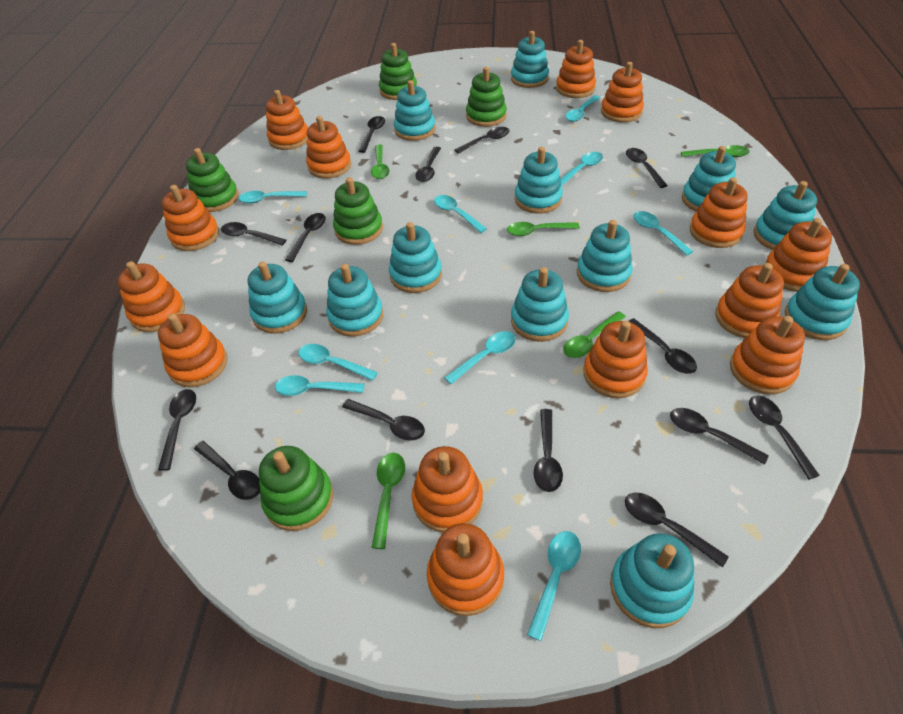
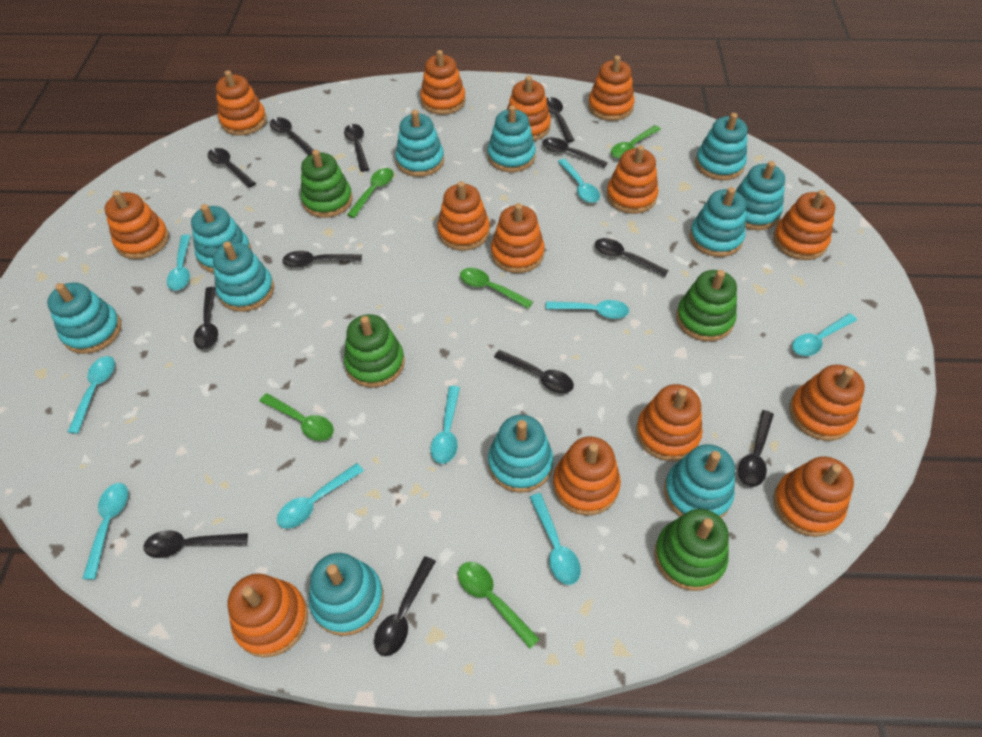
black spoon: [158,389,196,471] [194,441,260,500] [221,222,286,246] [285,213,326,262] [342,399,425,441] [358,116,385,153] [415,147,441,182] [455,127,509,154] [534,409,563,492] [625,493,729,568] [626,148,668,188] [629,318,697,374] [670,408,769,465] [749,395,820,480] = 14 -> [143,530,248,558] [194,287,218,349] [207,148,256,188] [270,117,314,155] [282,251,362,268] [344,124,369,172] [374,556,436,656] [494,350,574,393] [542,137,608,168] [546,97,575,143] [595,238,669,277] [738,410,774,487] = 12
green stacking toy: [186,148,239,212] [259,446,333,531] [333,177,383,245] [379,43,417,100] [466,67,507,127] = 5 -> [301,150,353,218] [344,314,405,388] [654,509,729,591] [676,270,737,341] = 4
turquoise stacking toy: [248,261,307,334] [326,264,383,337] [389,222,442,293] [394,80,435,141] [511,31,549,88] [511,267,569,342] [515,147,563,214] [577,220,633,292] [610,533,694,628] [682,146,736,212] [754,181,817,250] [785,264,860,340] = 12 -> [47,283,121,354] [191,204,251,273] [213,241,274,312] [309,553,384,636] [395,110,444,177] [488,105,536,172] [488,415,554,493] [664,444,735,518] [689,187,746,257] [695,113,748,180] [736,161,785,230] = 11

